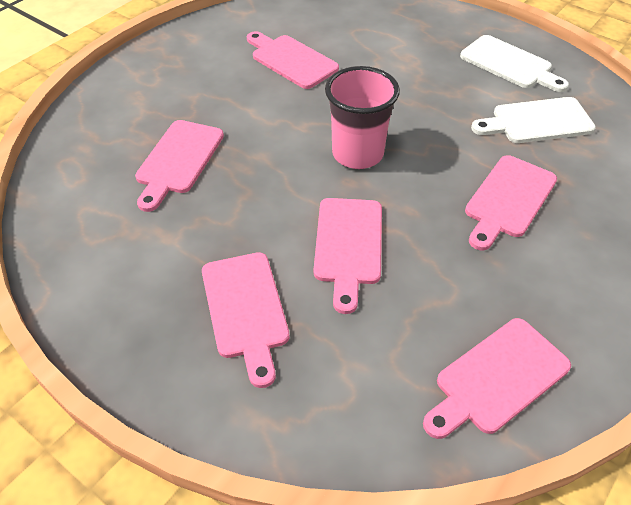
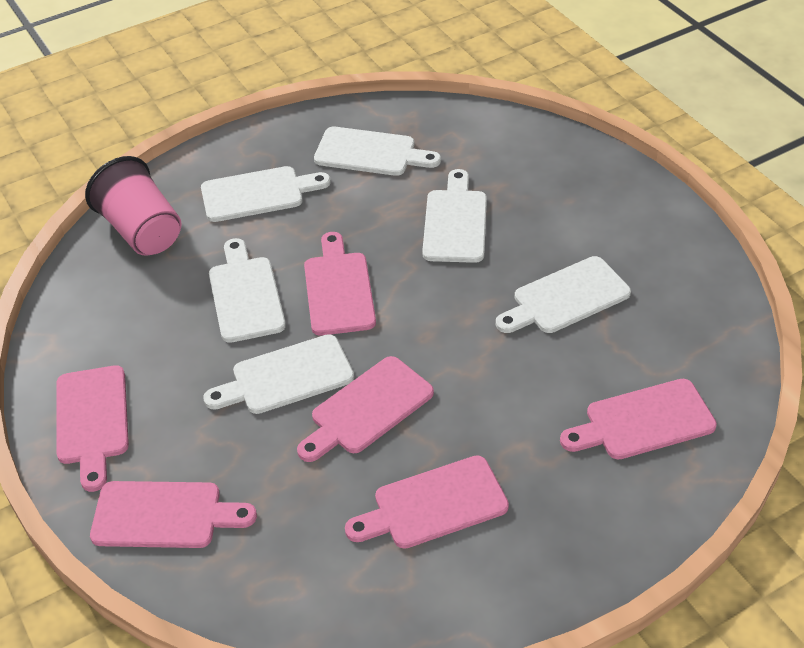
white cutting board: [460,35,569,92] [471,97,596,143] = 2 -> [201,166,331,222] [203,334,354,414] [209,238,286,343] [314,127,441,176] [422,169,487,263] [496,256,631,333] = 6

